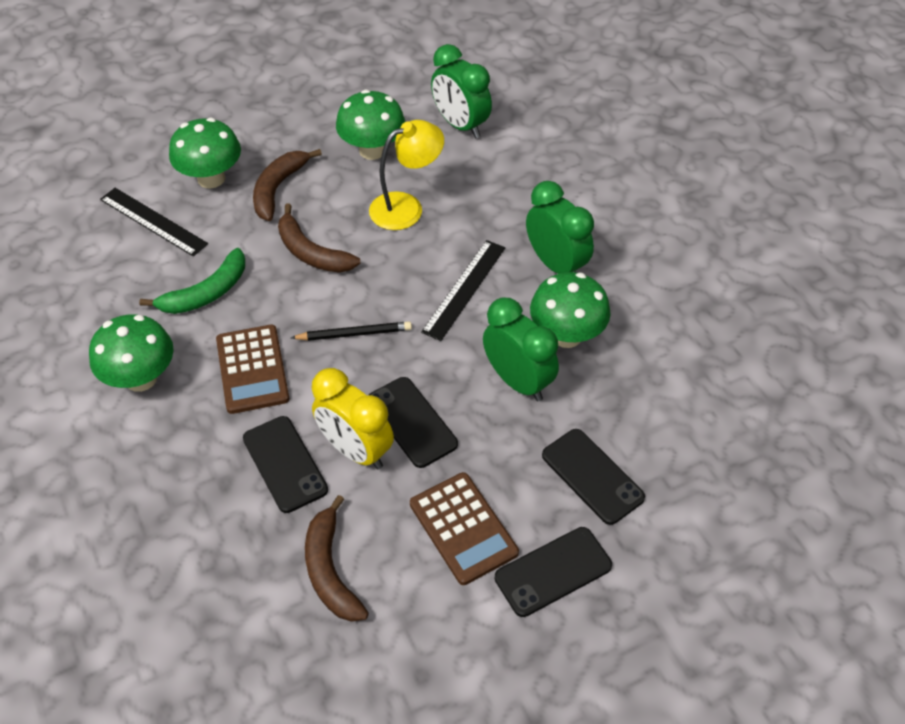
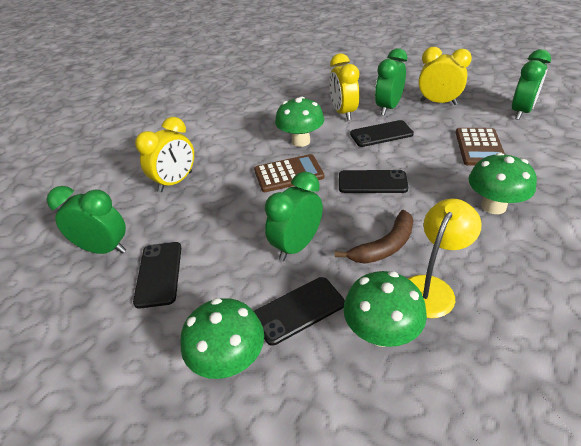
black pencil: [291,321,412,341] = 1 -> none = 0
black ruler: [100,188,208,256] [421,240,505,341] = 2 -> none = 0
brown banana: [253,149,322,221] [278,203,361,273] [305,495,369,622] = 3 -> [335,210,414,264] = 1
green banana: [139,248,245,314] = 1 -> none = 0
green clock: [431,44,492,138] [483,297,559,401] [526,181,594,274] = 3 -> [47,186,126,254] [265,171,323,261] [375,48,407,116] [512,49,551,120] = 4
yellow clock: [311,368,394,469] = 1 -> [135,117,194,192] [329,53,360,121] [419,47,472,105] = 3

